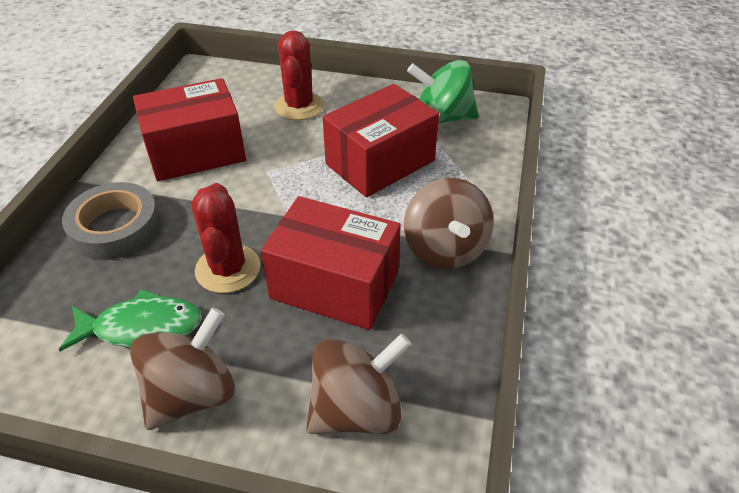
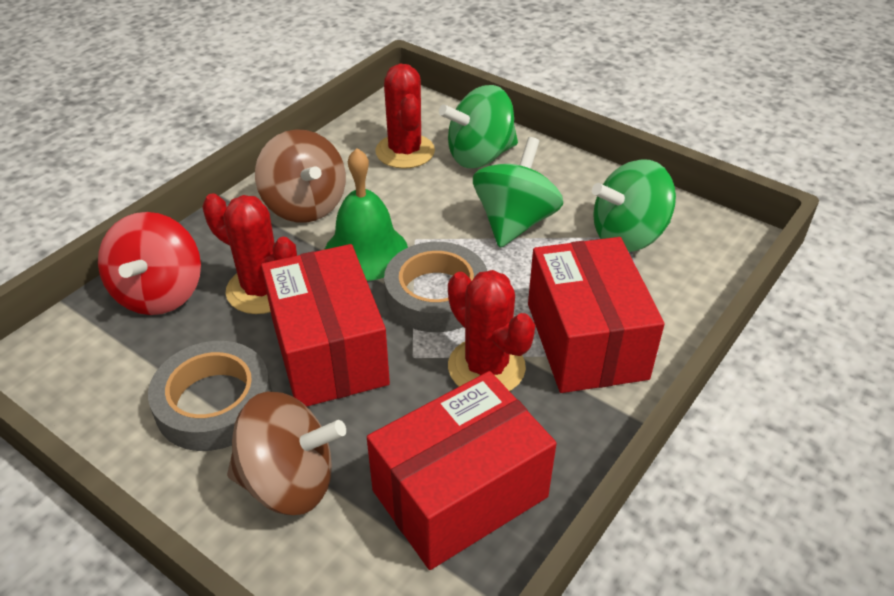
brown spinning top: [130,307,235,430] [306,334,411,434] [404,178,494,269] = 3 -> [227,392,346,515] [255,129,346,223] = 2
green bell: none = 0 -> [324,148,408,281] = 1
green fish: [59,289,202,352] = 1 -> none = 0
green spinning top: [407,60,479,124] = 1 -> [439,85,518,168] [473,137,563,248] [592,159,676,252] = 3
grey tape: [62,182,160,260] = 1 -> [148,341,272,451] [384,242,487,332] = 2
red cactus: [191,183,261,293] [274,30,324,120] = 2 -> [202,193,297,314] [375,64,435,169] [448,270,535,391] = 3
red spinning top: none = 0 -> [98,212,201,315] = 1

